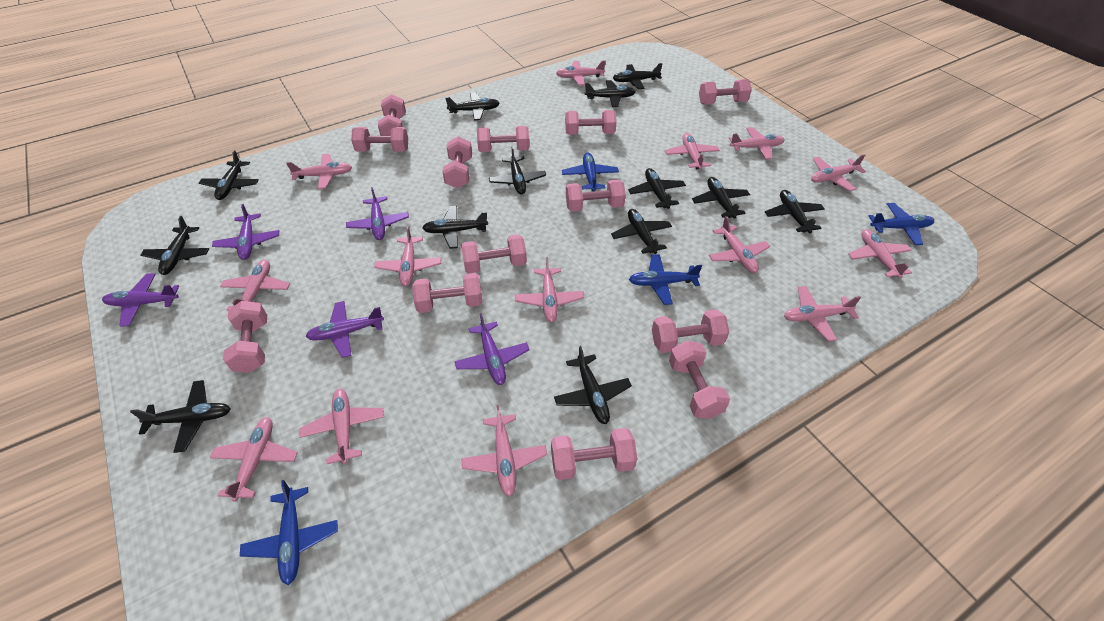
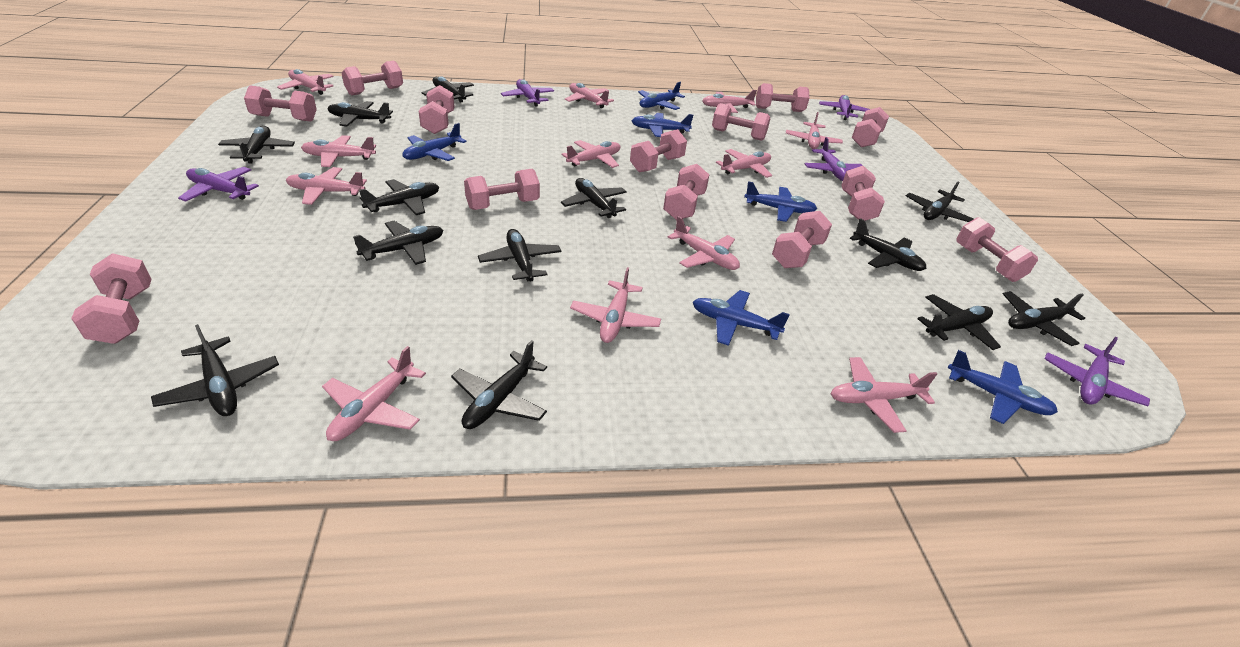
blue plane: [240,480,338,585] [562,152,619,192] [629,254,702,305] [869,203,934,245] = 4 -> [403,123,466,161] [631,113,694,137] [638,82,685,110] [693,290,790,346] [744,181,817,222] [948,350,1058,424] = 6
pink plane: [210,417,298,502] [220,260,290,311] [286,154,352,189] [299,389,384,464] [374,226,441,286] [461,405,547,497] [515,257,584,322] [556,60,606,86] [665,133,720,170] [709,216,770,273] [729,127,784,160] [784,286,861,342] [811,154,866,191] [848,229,912,278] = 14 -> [277,69,334,95] [286,167,367,205] [301,135,376,167] [322,346,426,441] [561,140,620,168] [565,83,614,108] [570,267,661,343] [668,216,740,270] [702,90,757,113] [716,149,772,178] [786,112,843,149] [831,357,937,433] = 12

